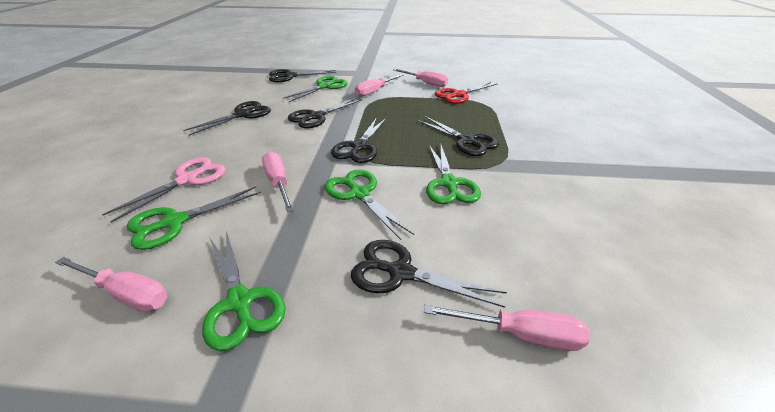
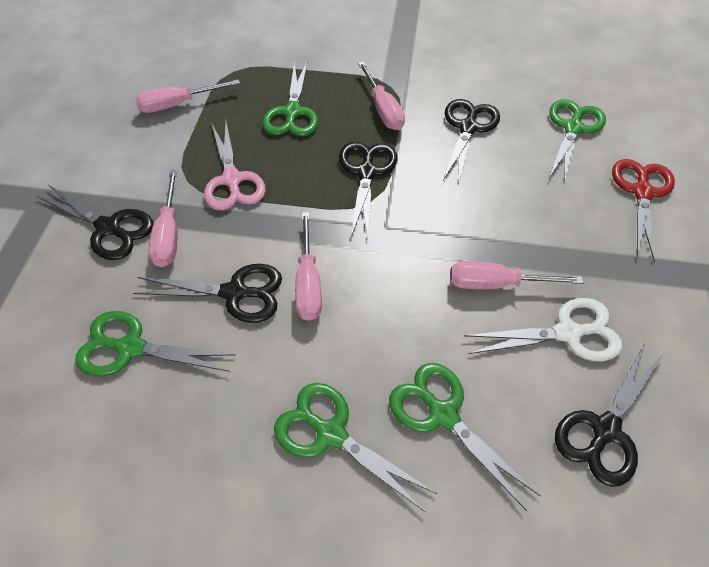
black scissors: [183,101,271,136] [269,69,336,82] [288,98,362,128] [331,118,386,163] [351,240,507,308] [417,116,499,156] = 6 -> [37,185,153,260] [133,264,282,323] [339,142,398,238] [443,99,500,185] [555,344,664,487] = 5
white scissors: none = 0 -> [464,298,622,361] = 1

